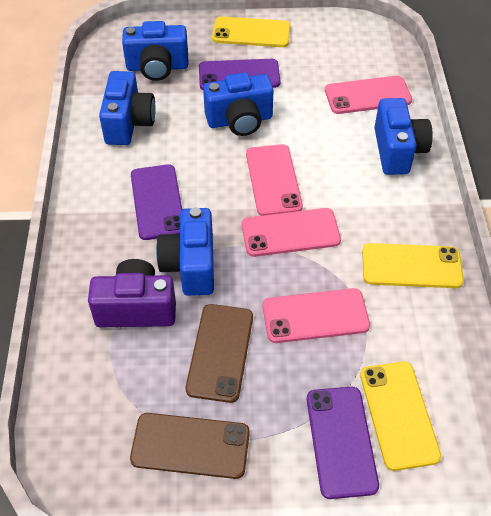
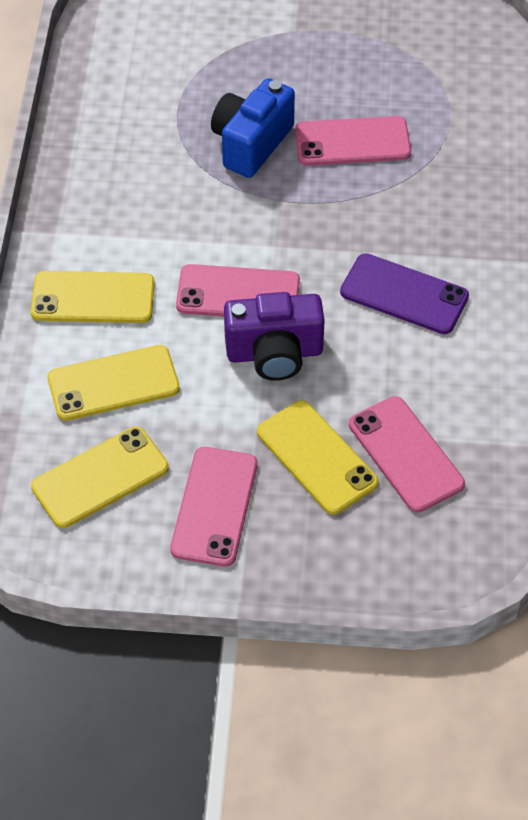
blue camera: [99,71,156,145] [122,21,188,81] [156,207,214,296] [203,73,274,136] [374,98,433,175] = 5 -> [211,78,295,178] = 1
brown phone: [130,413,250,479] [185,304,253,403] = 2 -> none = 0
purple phone: [131,164,182,240] [199,59,280,90] [307,387,379,499] = 3 -> [340,253,469,334] = 1
yellow phone: [212,16,291,47] [360,361,441,471] [362,243,464,288] = 3 -> [31,271,155,323] [31,426,169,528] [48,345,180,421] [257,400,379,515] = 4

